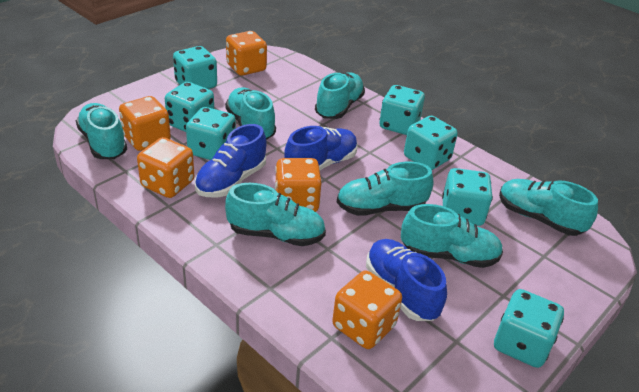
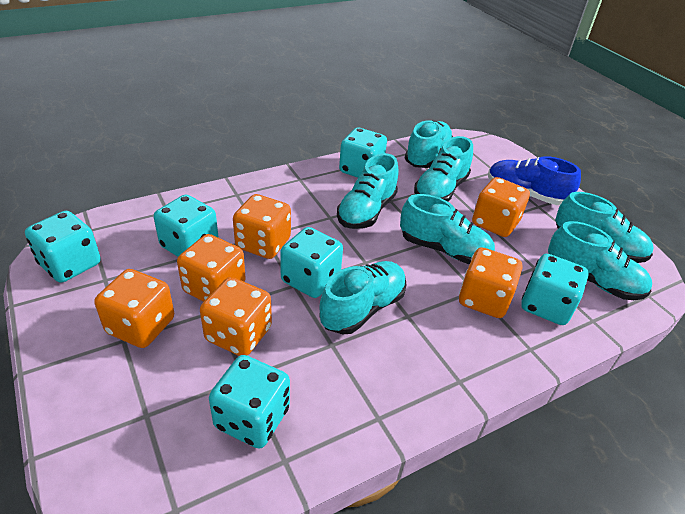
blue shoe: [195,124,266,198] [284,126,358,170] [366,239,447,321] = 3 -> [488,156,581,205] = 1
orange dice: [119,96,171,151] [137,137,194,198] [226,31,267,76] [275,158,321,212] [332,271,402,349] = 5 -> [94,269,174,348] [177,234,246,302] [200,277,272,356] [233,194,291,259] [459,247,522,318] [472,177,530,237] = 6
turquoise dice: [165,82,214,132] [173,46,217,89] [186,107,236,160] [379,85,425,135] [404,116,458,170] [442,168,493,226] [494,289,564,368] = 7 -> [25,211,101,283] [154,194,219,257] [209,355,290,449] [280,227,343,298] [339,127,387,178] [521,254,589,325] = 6

